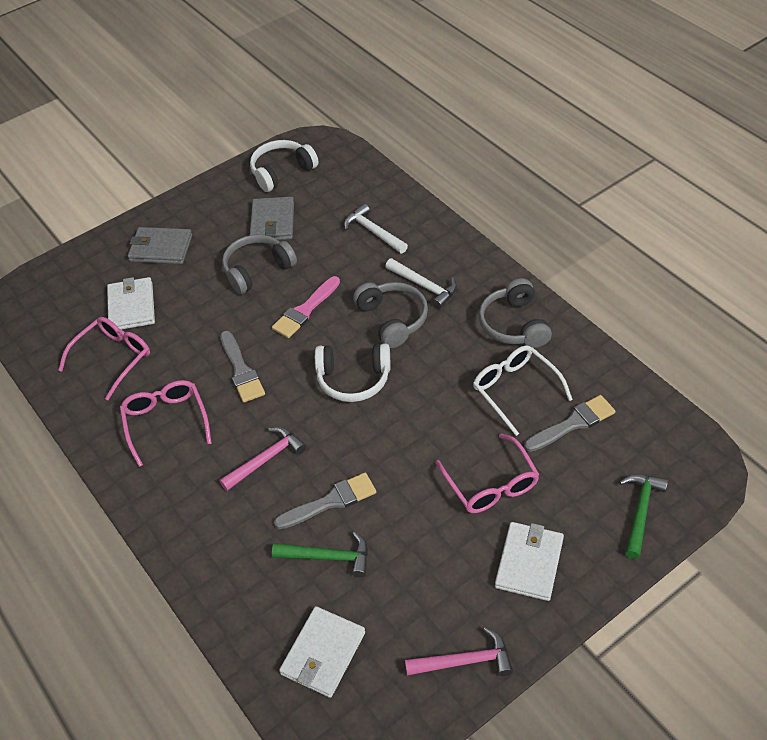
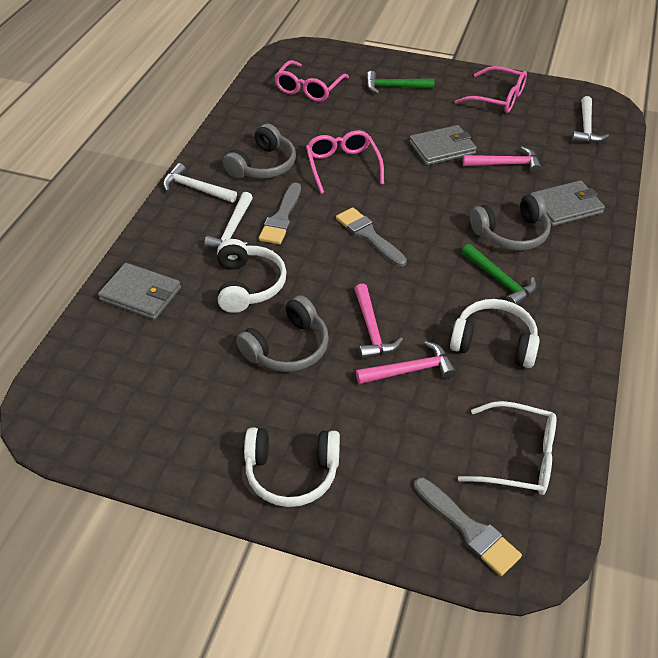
grey wallet: [128,227,192,264] [250,197,294,240] = 2 -> [98,263,181,320] [409,125,477,165] [531,180,605,226] = 3
pink brush: [272,276,340,338] = 1 -> none = 0
pink hammer: [219,427,306,491] [405,627,513,676] = 2 -> [354,284,403,360] [356,341,456,384] [463,146,542,174] = 3
white hammer: [344,204,408,254] [385,258,457,309] = 2 -> [163,163,237,203] [204,192,253,249] [572,96,609,143] = 3
white headphones: [250,140,319,192] [315,343,390,402] = 2 -> [217,239,287,313] [244,428,340,507] [450,299,540,368] = 3
white wallet: [107,277,155,330] [279,606,365,698] [495,522,564,601] = 3 -> none = 0

